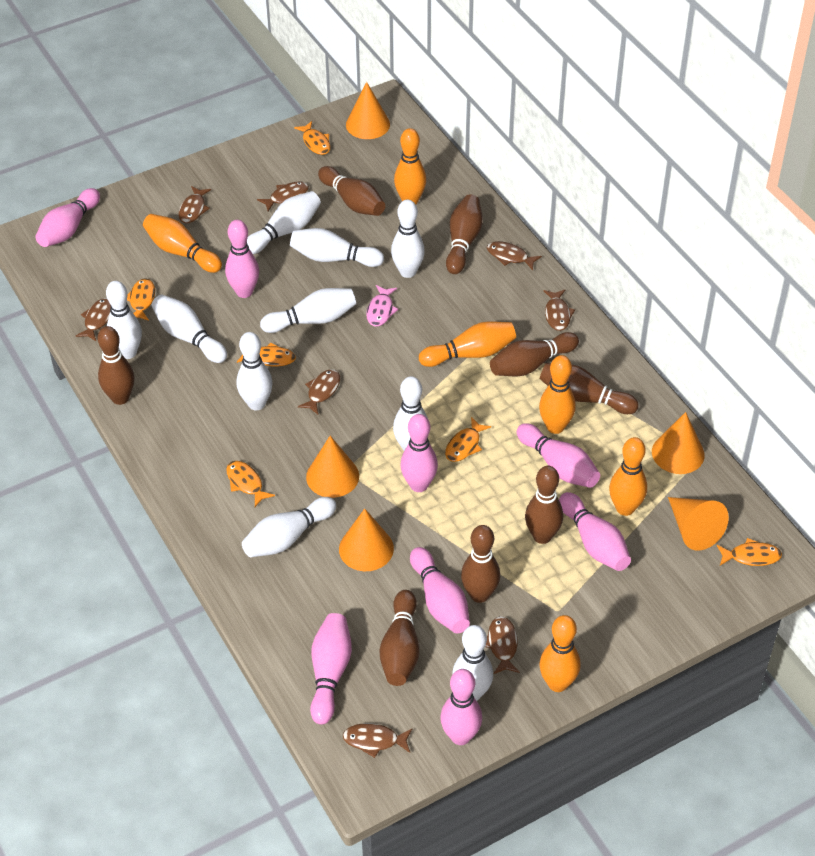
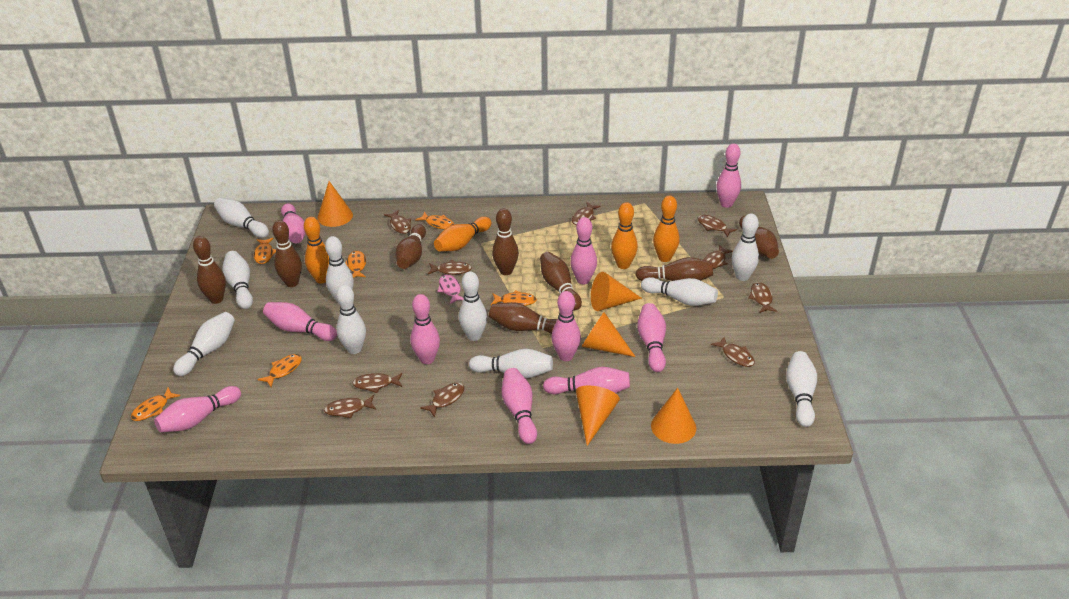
brown fish: [76,298,111,341] [179,186,211,223] [257,181,309,211] [298,369,340,415] [343,723,412,758] [485,616,520,674] [487,241,542,270] [543,290,575,331] = 8 -> [324,395,376,418] [353,373,402,393] [384,210,411,234] [420,383,464,418] [428,260,472,275] [572,202,601,225] [698,215,737,237] [703,245,733,269] [711,337,755,367] [748,282,777,313] = 10
orange bowling pin: [143,214,222,273] [394,128,426,204] [419,322,516,367] [539,355,576,434] [539,615,581,692] [609,437,647,516] = 6 -> [304,217,329,284] [434,217,491,252] [611,202,638,269] [653,196,680,262] = 4
pink bowling pin: [35,188,100,247] [225,220,259,298] [310,613,352,724] [400,414,438,492] [410,547,470,633] [440,669,482,745] [517,423,600,488] [559,492,631,571] = 8 -> [154,386,241,433] [263,302,337,341] [281,204,306,244] [410,294,440,364] [502,368,537,444] [543,367,630,394] [552,291,581,361] [570,217,597,285] [637,303,666,372] [716,143,741,208] = 10

